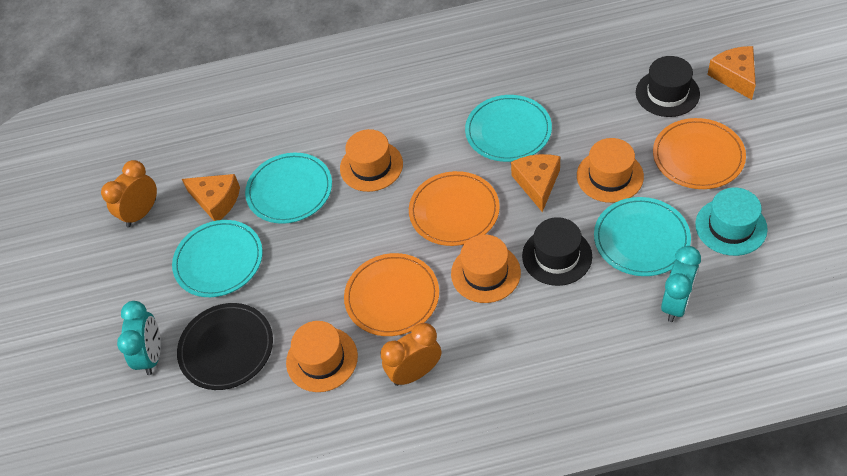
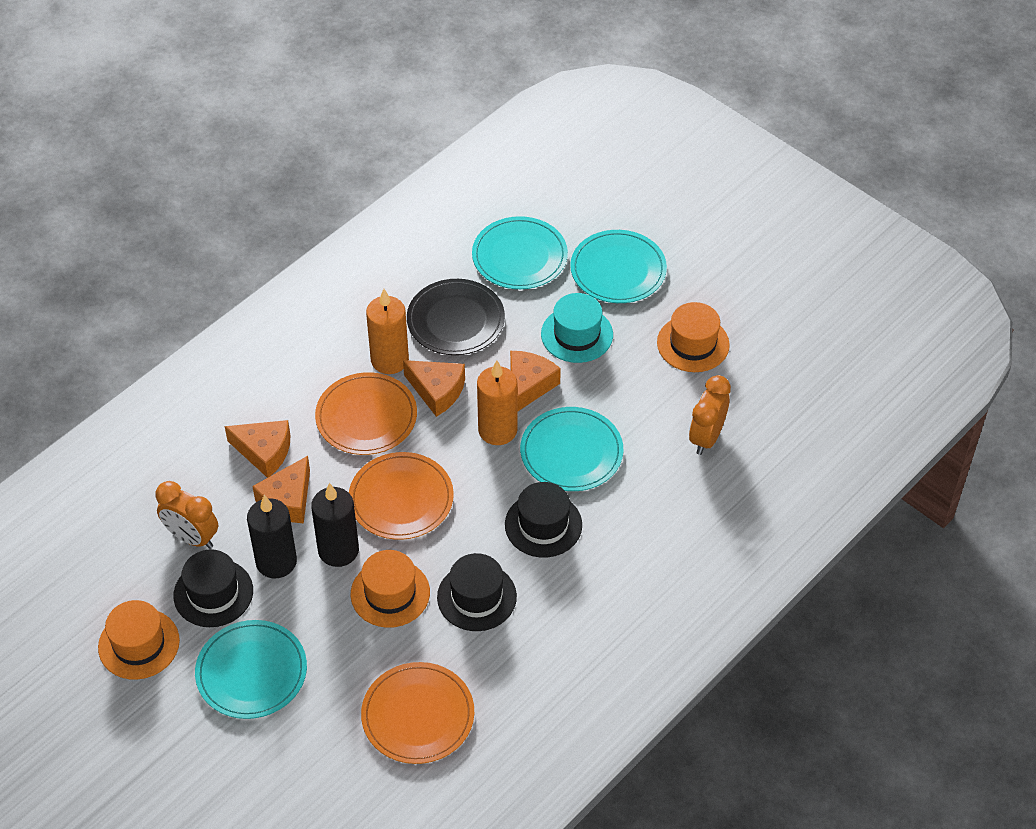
black candle: none = 0 -> [247,495,297,578] [311,483,359,567] = 2
black hat: [522,217,592,286] [636,56,700,117] = 2 -> [174,549,253,627] [437,553,517,631] [505,482,582,558] = 3
orange candle: none = 0 -> [366,289,409,374] [477,360,517,445] = 2
orange cheese: [182,174,240,221] [511,154,560,212] [707,46,756,100] = 3 -> [225,420,290,478] [252,456,310,524] [403,360,465,417] [510,351,561,412] = 4
orange hat: [286,321,358,392] [340,129,403,192] [451,235,521,303] [577,138,644,203] = 4 -> [98,600,180,680] [351,550,430,628] [657,302,730,372] = 3
turquoise clock: [117,301,161,375] [661,246,701,322] = 2 -> none = 0

